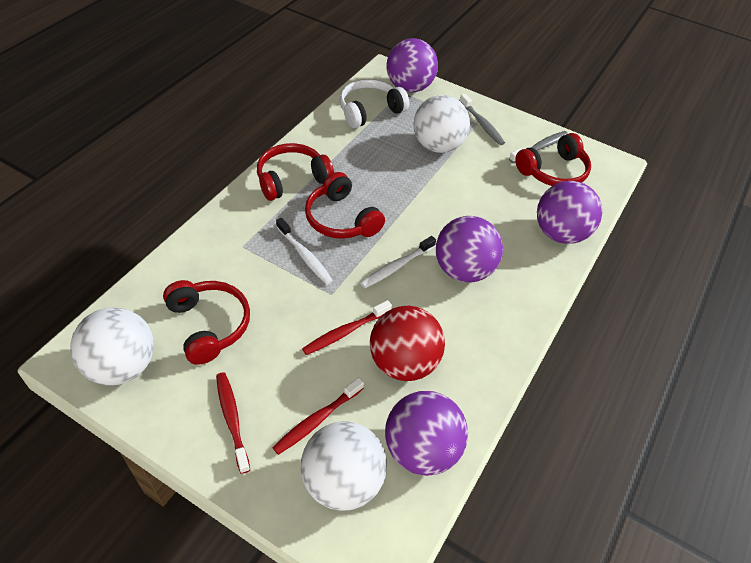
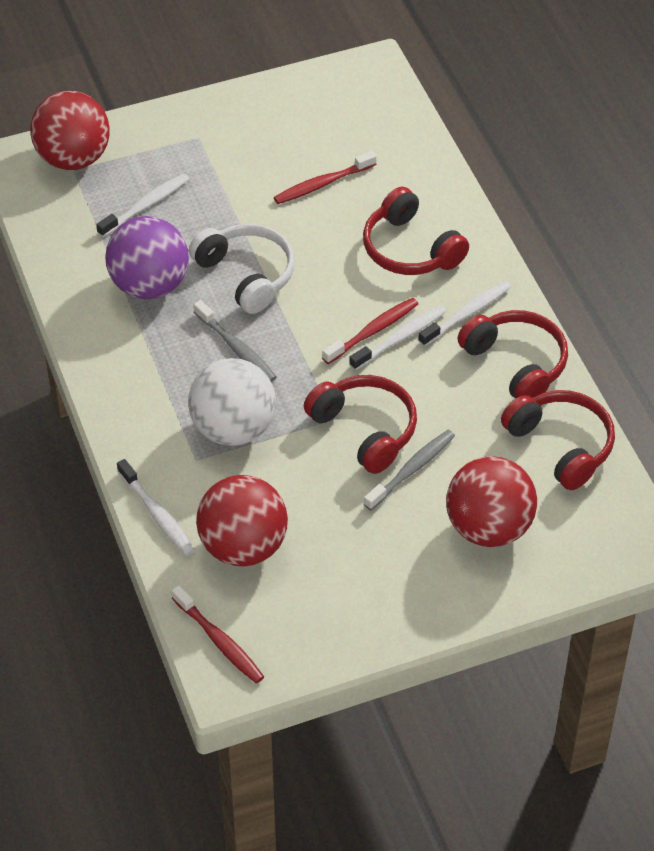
purple ball: [385,391,468,476] [387,38,438,92] [436,216,503,282] [537,181,602,244] = 4 -> [105,216,189,299] = 1
red ball: [370,306,445,381] = 1 -> [30,91,110,170] [196,475,288,566] [446,456,537,547] = 3
white ball: [70,307,154,385] [301,421,387,511] [413,95,470,153] = 3 -> [188,358,276,446] = 1
white toothbrush: [276,218,333,285] [360,236,436,288] = 2 -> [96,173,189,237] [117,459,195,556] [349,305,447,370] [418,280,512,347] = 4

